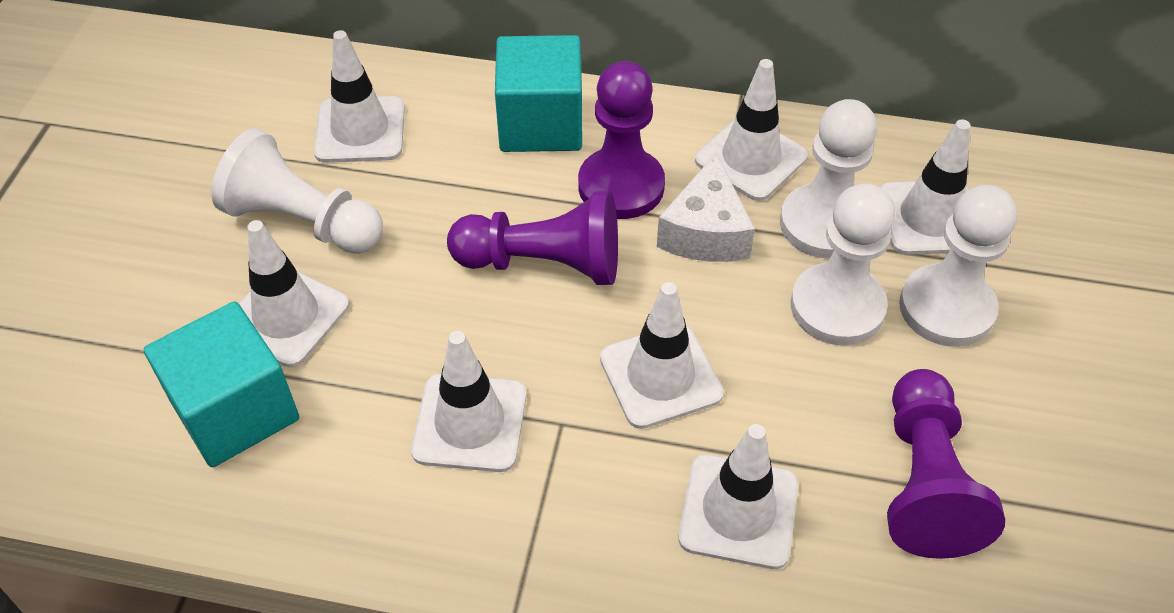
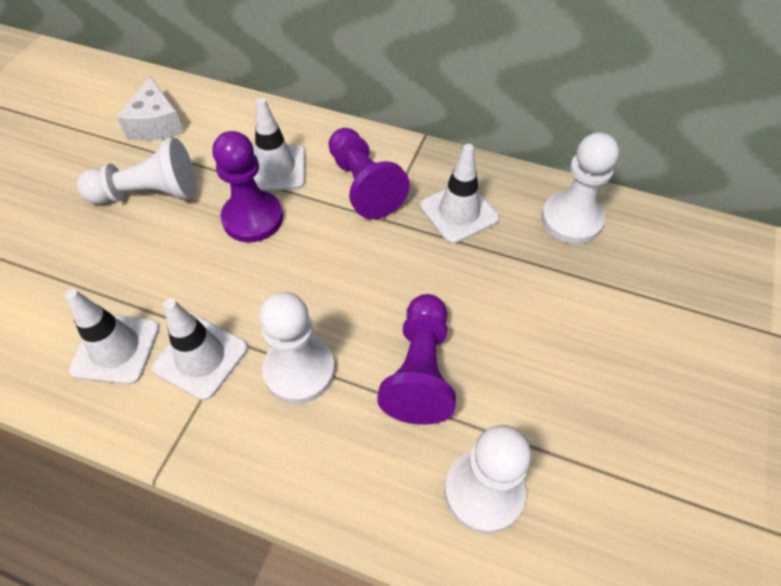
turquoise cube: [144,301,299,467] [495,35,582,152] = 2 -> none = 0
white traffic cone: [239,220,349,367] [314,30,405,163] [411,331,527,472] [600,282,724,429] [678,424,798,569] [695,59,808,201] [880,119,970,255] = 7 -> [65,289,159,385] [152,299,248,401] [253,98,305,191] [420,144,499,244] = 4

